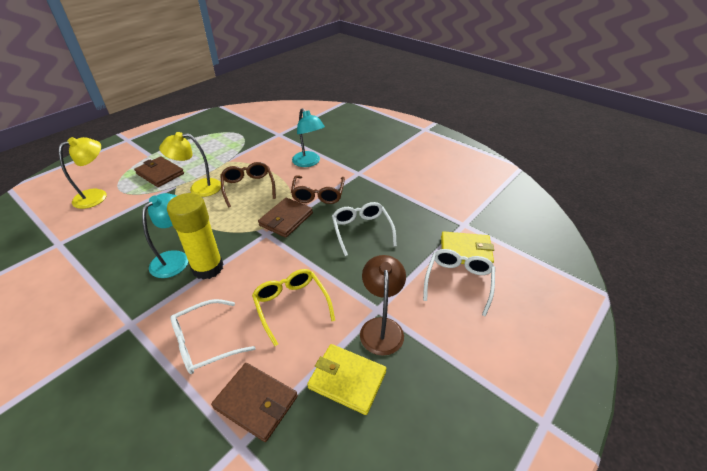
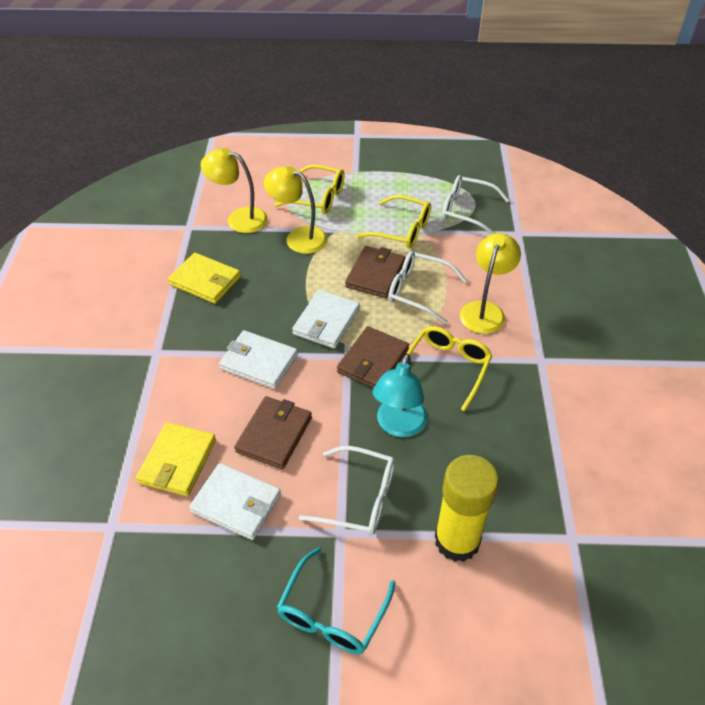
brown glasses: [221,162,276,208] [291,175,345,204] = 2 -> none = 0
brown lamp: [360,255,406,356] = 1 -> none = 0
turquoise glasses: none = 0 -> [277,547,396,654] = 1
turquoise lamp: [142,193,188,278] [292,108,325,167] = 2 -> [373,354,427,437] = 1
white wallet: none = 0 -> [189,463,281,540] [219,330,298,389] [292,290,360,349] = 3
yellow glasses: [252,269,335,346] = 1 -> [274,164,345,214] [356,195,431,249] [406,326,492,411] = 3
yellow lamp: [59,137,107,209] [159,132,221,197] = 2 -> [200,148,268,233] [264,166,327,254] [460,233,521,334] = 3

